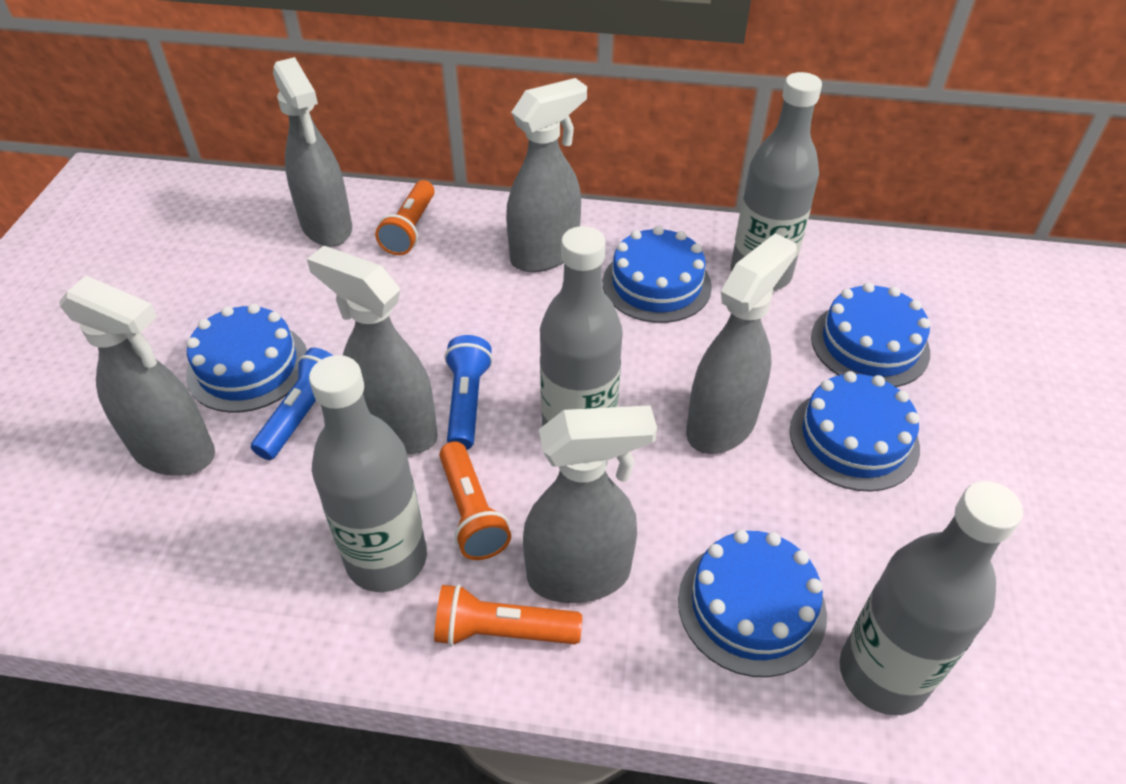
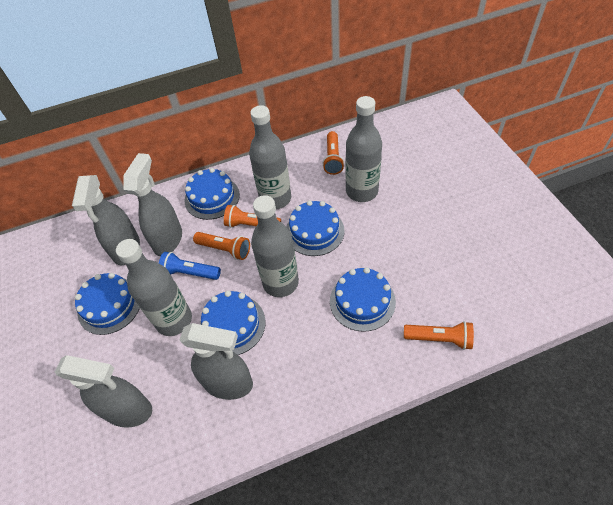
blue flashlight: [251,347,334,460] [444,335,493,450] = 2 -> [159,252,221,280] = 1
grey spray bottle: [59,276,215,476] [273,57,352,247] [307,246,438,454] [506,78,587,272] [523,405,657,603] [686,233,797,454] = 6 -> [55,355,152,427] [72,175,140,265] [123,153,182,256] [179,323,253,400] = 4
orange flashlight: [375,180,435,255] [434,584,582,646] [439,441,511,560] = 3 -> [193,232,250,260] [224,205,281,228] [322,131,344,175] [404,321,474,350] = 4

